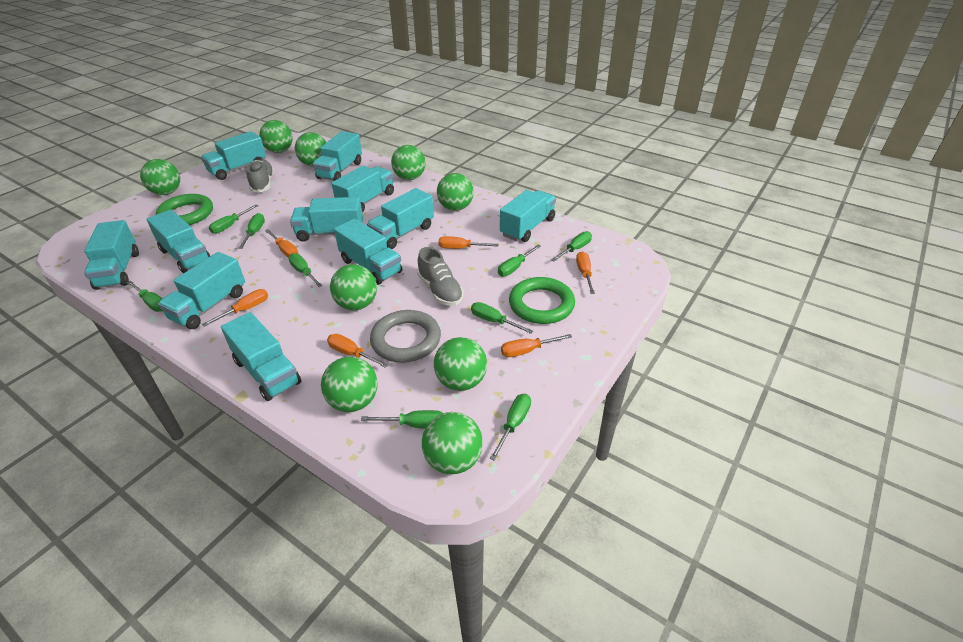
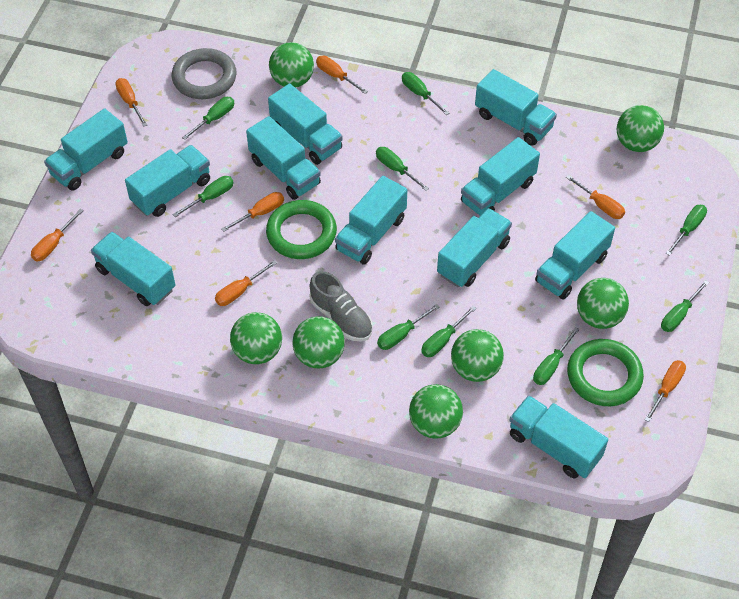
green ball: [140,159,180,195] [259,120,293,153] [295,132,326,166] [321,357,378,412] [330,264,377,310] [391,145,426,180] [422,412,483,474] [434,337,487,391] [437,173,474,211] = 9 -> [230,312,282,364] [269,42,314,88] [292,316,345,369] [409,384,463,439] [451,329,504,382] [577,278,629,329] [617,105,664,152] = 7
grey shoe: [246,159,274,193] [417,247,464,306] = 2 -> [309,271,373,342] = 1
orange screwdriver: [202,289,268,327] [265,229,298,257] [327,334,388,368] [438,236,498,249] [501,334,572,357] [576,251,595,294] = 6 -> [31,209,84,261] [115,78,147,127] [215,260,277,306] [221,192,284,232] [316,56,368,94] [566,175,625,219] [644,360,686,422] = 7

